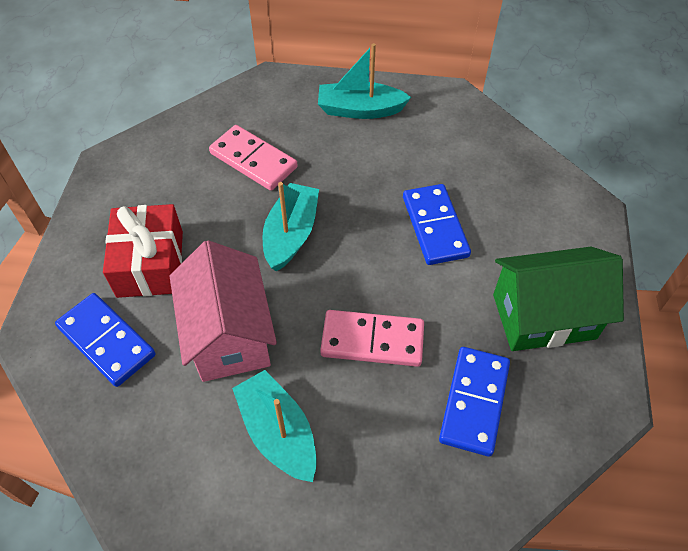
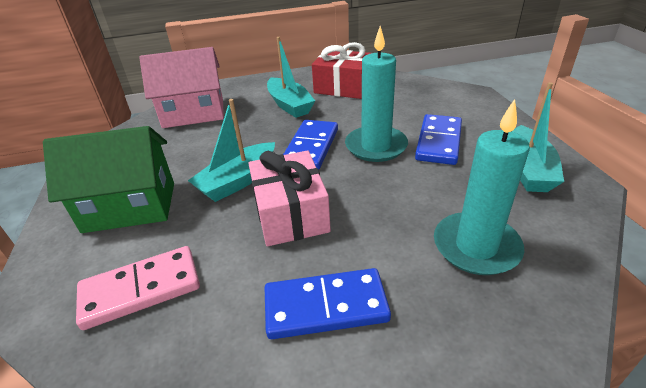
pink domino: [209,125,298,191] [320,310,424,367] = 2 -> [76,246,200,330] = 1
pink gift: none = 0 -> [248,151,331,246] = 1
turquoise candle: none = 0 -> [345,26,408,162] [434,99,530,275] = 2

